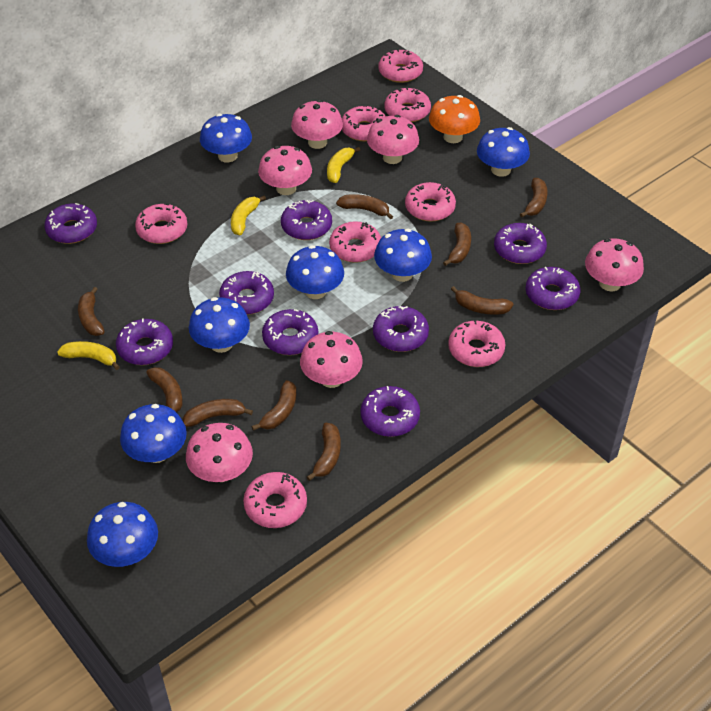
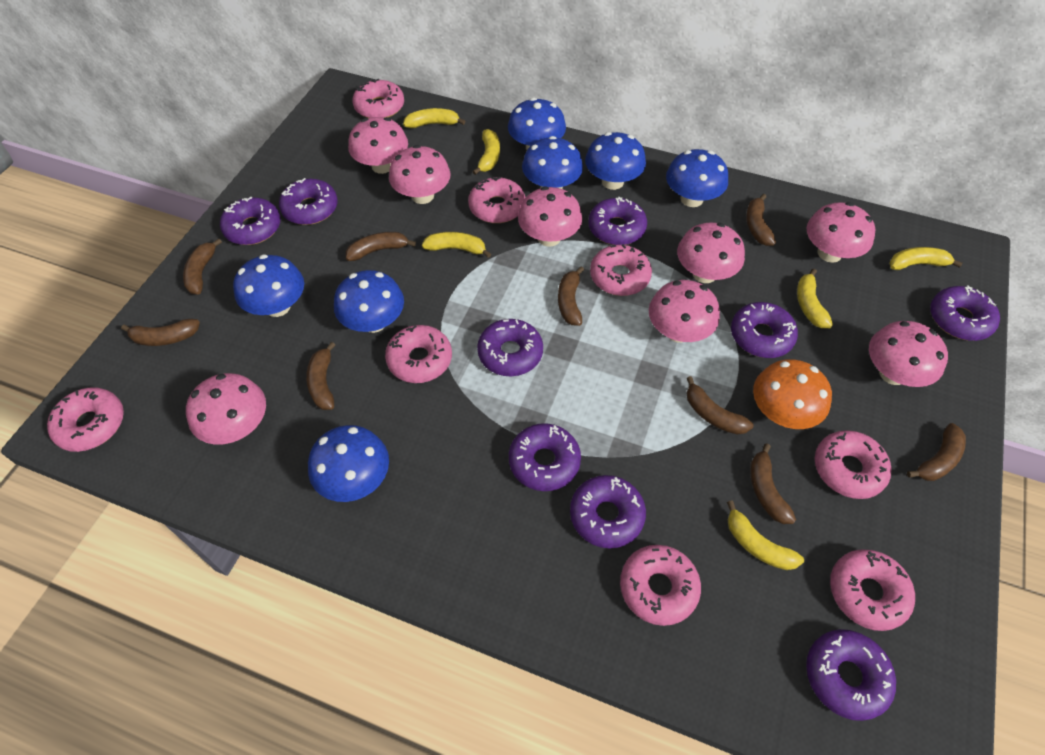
pink mushroom: [186,423,253,482] [258,146,312,195] [291,100,343,149] [300,331,363,388] [367,115,419,164] [585,238,644,291] = 6 -> [186,373,266,445] [348,117,408,174] [389,145,451,204] [518,187,582,247] [649,280,720,343] [677,222,745,283] [807,202,875,263] [869,321,948,387] = 8
yellow banana: [57,341,120,370] [231,196,266,235] [327,147,360,183] = 3 -> [403,108,465,128] [422,232,491,258] [472,129,500,175] [727,500,804,570] [797,269,833,328] [889,247,962,270] = 6

